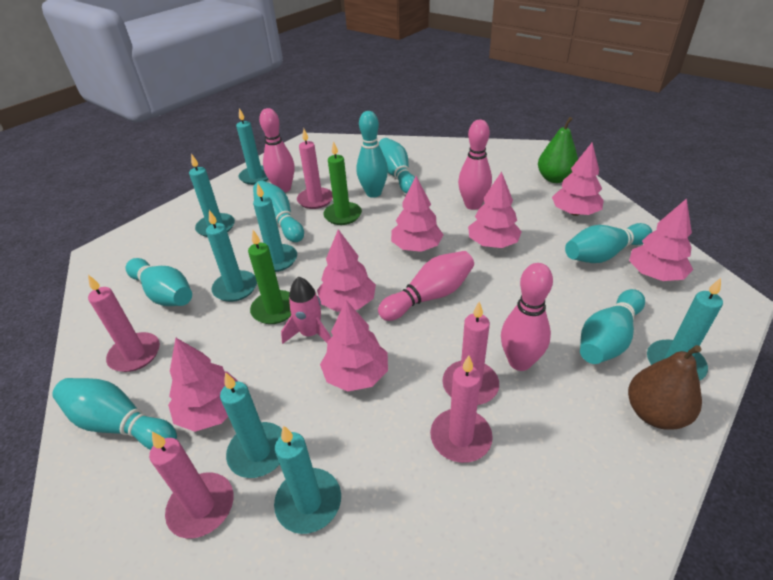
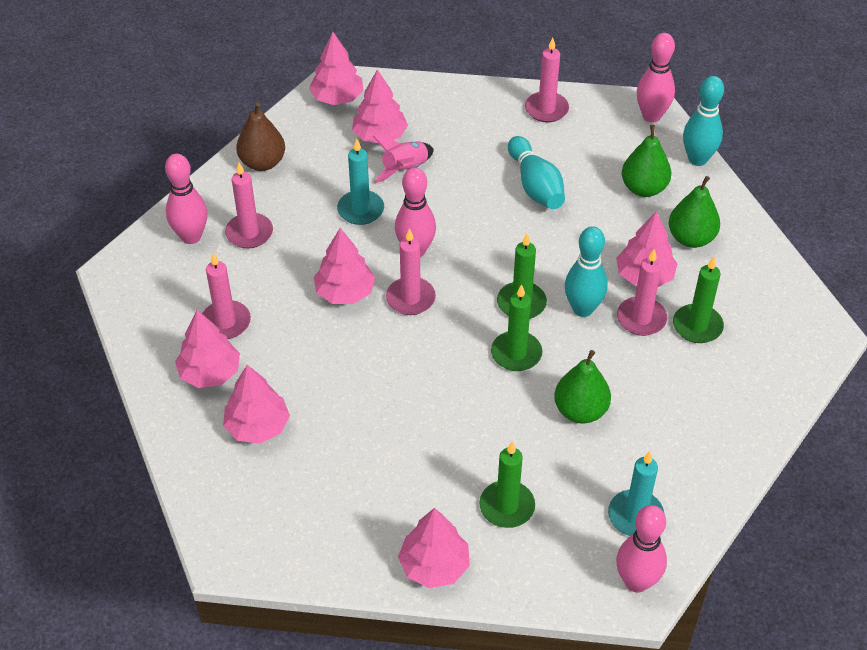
green candle: [248,230,291,324] [323,141,362,225] = 2 -> [479,442,535,528] [491,284,542,371] [497,234,547,319] [673,257,724,343] = 4
green pear: [538,117,578,183] = 1 -> [554,350,611,423] [622,125,671,197] [669,176,720,248] = 3
turquoise bowling pin: [52,378,177,450] [126,258,192,306] [253,181,304,242] [356,111,388,198] [379,138,415,194] [565,223,652,263] [580,289,645,364] = 7 -> [508,136,565,209] [565,226,608,317] [683,76,724,166] = 3
turquoise candle: [189,153,235,237] [206,210,257,302] [220,372,282,478] [236,108,269,185] [253,183,297,272] [274,426,341,534] [647,278,723,381] = 7 -> [337,139,384,225] [608,451,665,536] = 2

